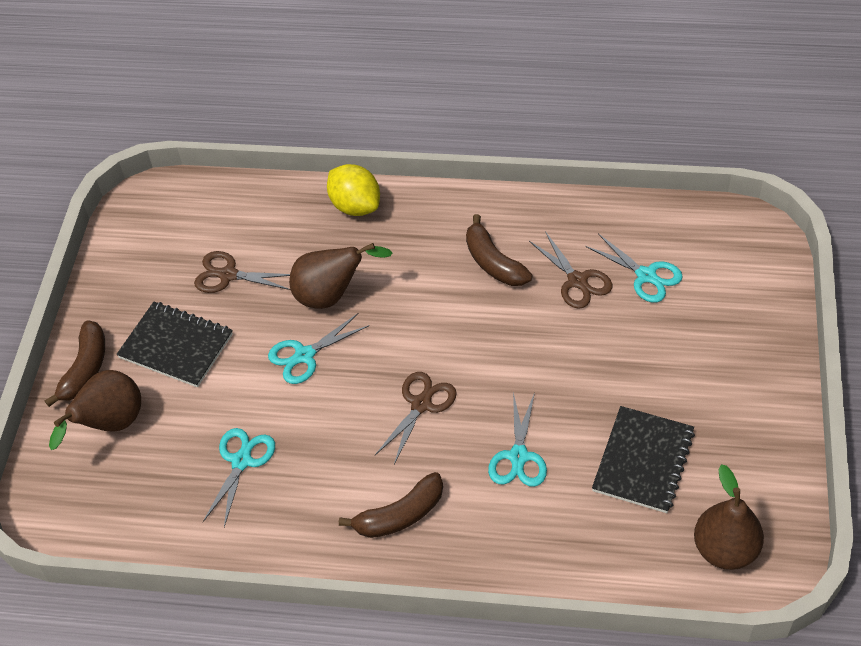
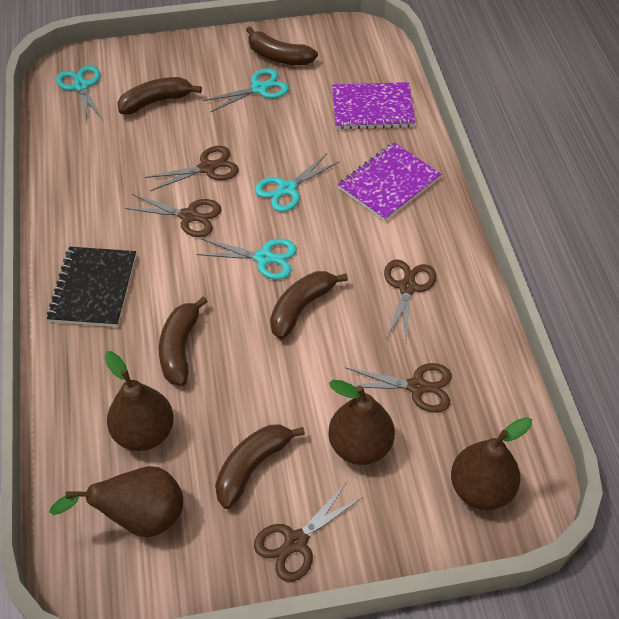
black notebook: [116,302,233,387] [592,406,695,513] = 2 -> [47,247,136,327] = 1
brown banana: [45,320,105,407] [339,472,443,538] [466,214,532,286] = 3 -> [117,77,202,114] [159,296,208,386] [215,425,305,509] [246,27,318,65] [270,271,348,340] = 5
brown pear: [49,370,141,450] [289,243,392,309] [694,464,764,570] = 3 -> [49,466,183,538] [104,351,174,451] [328,380,395,465] [451,417,532,510] = 4
brown scissors: [194,251,290,293] [375,372,457,464] [529,231,613,309] = 3 -> [125,194,221,237] [145,146,239,191] [254,482,364,582] [345,363,452,413] [384,260,436,344] = 5
purple notebook: none = 0 -> [332,82,415,130] [338,142,441,221] = 2
yellow lemon: [327,164,380,216] = 1 -> none = 0

